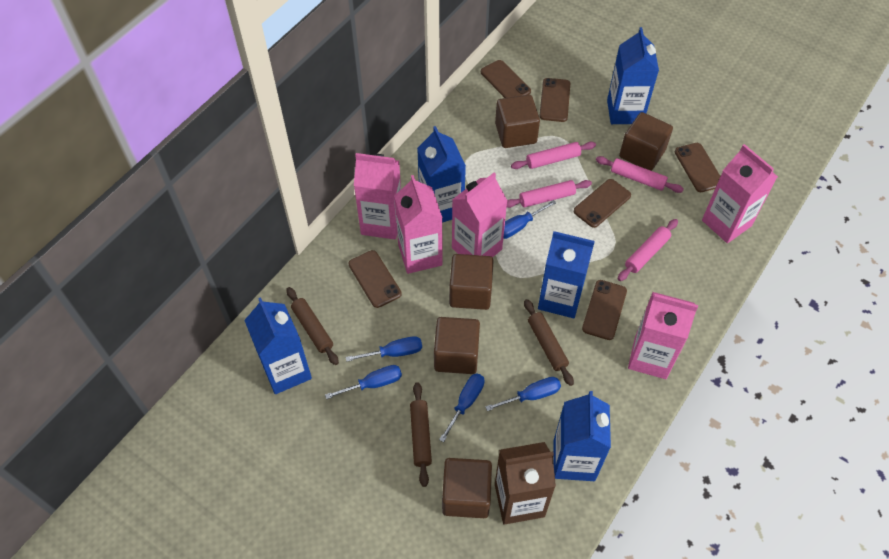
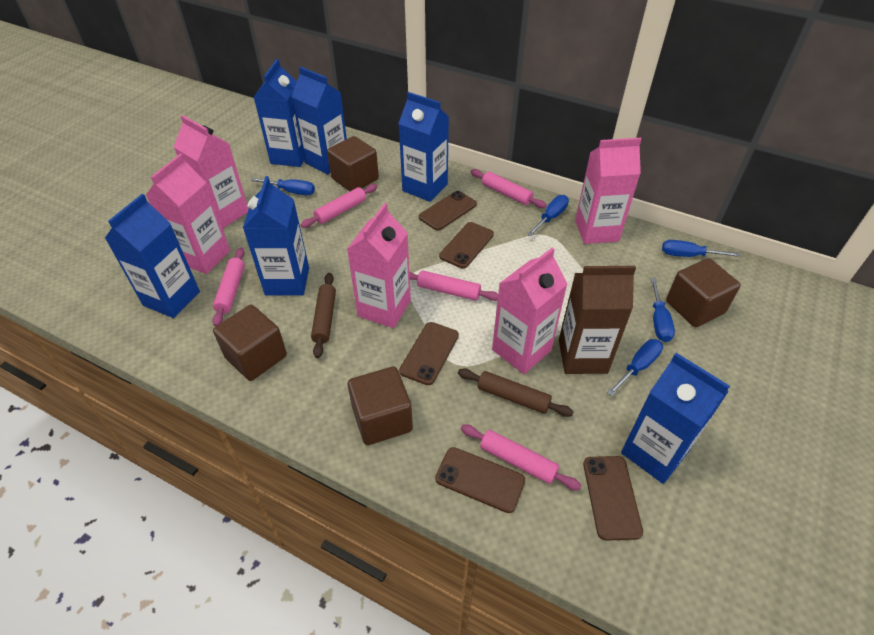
blue carton: [244,297,312,394] [417,126,466,223] [538,231,595,318] [553,391,611,481] [607,27,659,124] = 5 -> [105,194,200,318] [243,176,309,296] [254,59,304,167] [291,67,347,174] [398,92,449,202] [621,353,730,484] = 6
brown cube: [434,317,480,374] [442,458,492,518] [449,254,494,310] [495,95,540,148] [619,112,673,171] = 5 -> [213,305,287,381] [327,136,379,191] [348,367,413,445] [666,258,741,327] = 4
brown phone: [348,250,402,308] [481,60,531,98] [540,78,570,122] [574,179,631,228] [582,280,627,340] [675,143,721,192] = 6 -> [399,322,459,385] [419,191,477,230] [435,447,525,513] [439,222,494,269] [583,456,643,541] = 5
brown rolling pin: [286,287,339,365] [410,382,432,487] [524,299,574,386] = 3 -> [311,273,336,358] [458,368,574,417] = 2
pink rolling pin: [507,180,592,208] [511,142,596,169] [596,156,684,193] [618,219,678,281] = 4 -> [212,248,245,327] [301,184,377,228] [409,270,498,301] [461,425,582,490] [471,169,547,208] = 5

